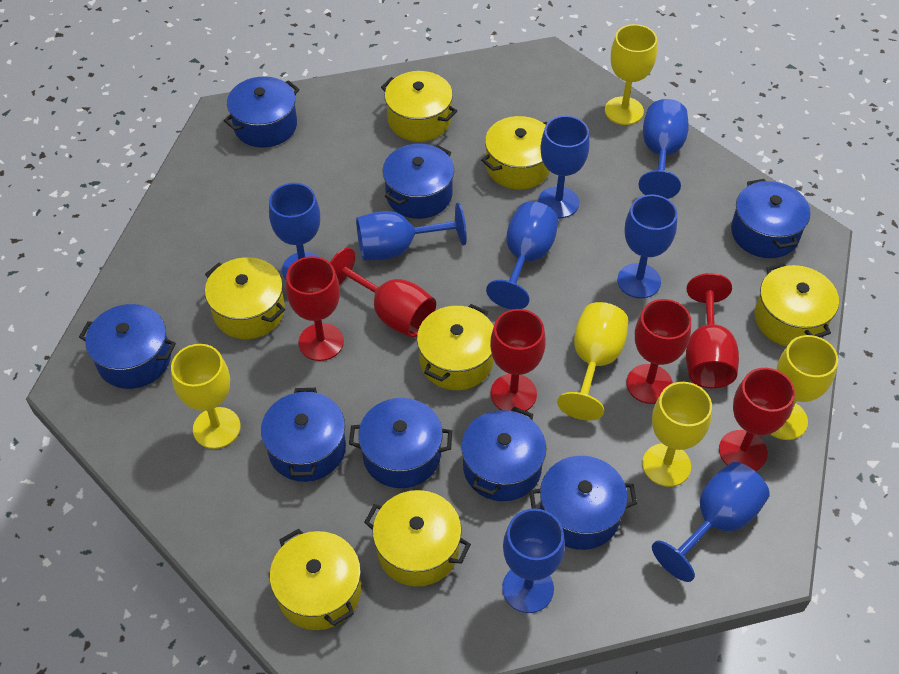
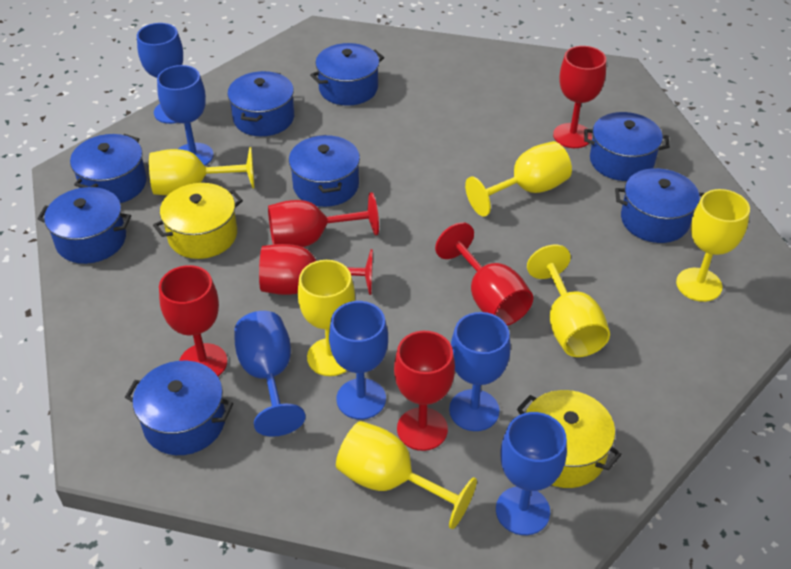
blue goblet: [269,183,321,280] [356,203,467,260] [486,201,558,309] [502,508,565,613] [538,116,590,218] [617,194,677,298] [639,99,689,199] [652,462,770,582] = 8 -> [137,23,183,124] [157,65,213,166] [234,311,306,437] [329,301,388,419] [449,312,511,431] [496,412,567,535] = 6
yellow goblet: [171,344,241,449] [557,302,628,420] [605,24,657,125] [642,382,712,487] [770,335,838,440] = 5 -> [149,147,254,195] [298,260,355,376] [336,421,477,529] [465,141,572,217] [527,245,610,357] [676,189,750,302] = 6
yellow pot: [205,257,285,339] [270,529,361,630] [364,490,471,587] [381,71,457,142] [417,304,494,390] [481,116,550,189] [755,263,839,347] = 7 -> [153,183,243,259] [517,390,622,488] = 2

